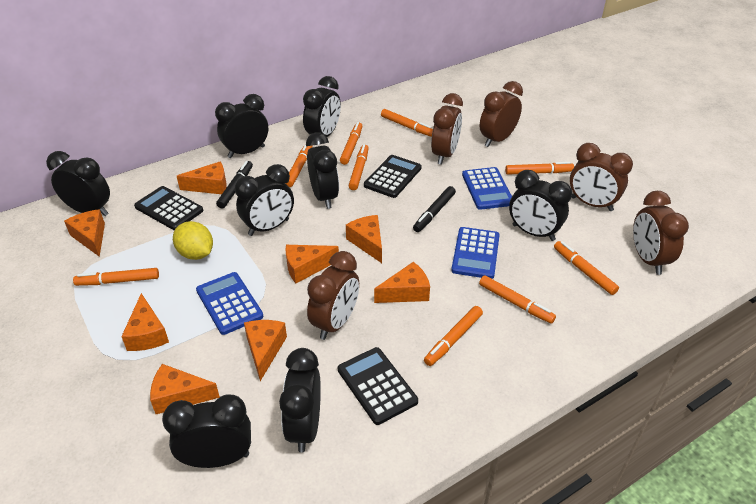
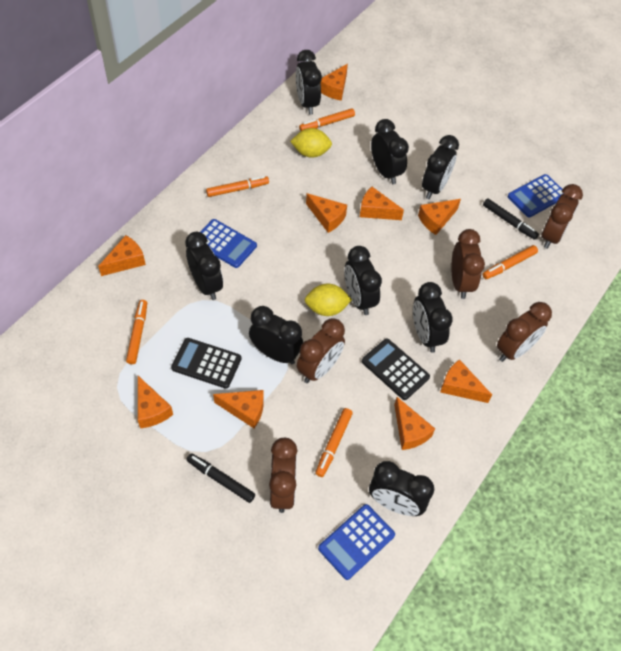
black calculator: [134,186,203,230] [338,347,418,425] [364,155,422,198] = 3 -> [171,338,242,389] [362,338,430,400] = 2
orange cheese: [64,209,105,257] [121,293,169,351] [150,364,220,414] [177,161,227,194] [244,320,287,381] [286,245,339,283] [346,215,382,263] [374,262,430,303] = 8 -> [98,235,146,276] [138,376,173,428] [213,390,264,428] [306,193,347,233] [321,64,348,101] [360,187,404,220] [394,397,435,450] [418,199,461,235] [440,359,492,403] = 9
orange marker: [73,268,159,286] [286,144,313,187] [340,122,362,165] [349,144,369,190] [381,109,433,137] [424,306,483,366] [479,275,556,324] [505,162,574,175] [554,241,619,295] = 9 -> [126,300,147,364] [206,176,269,197] [299,108,355,131] [315,408,353,477] [482,245,538,279] = 5
yellow lemon: [173,221,213,260] = 1 -> [290,128,332,158] [305,283,352,316] = 2

